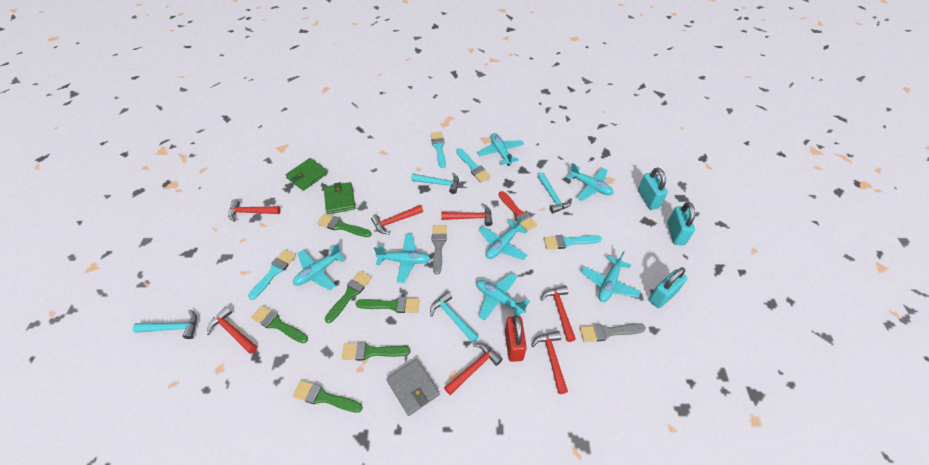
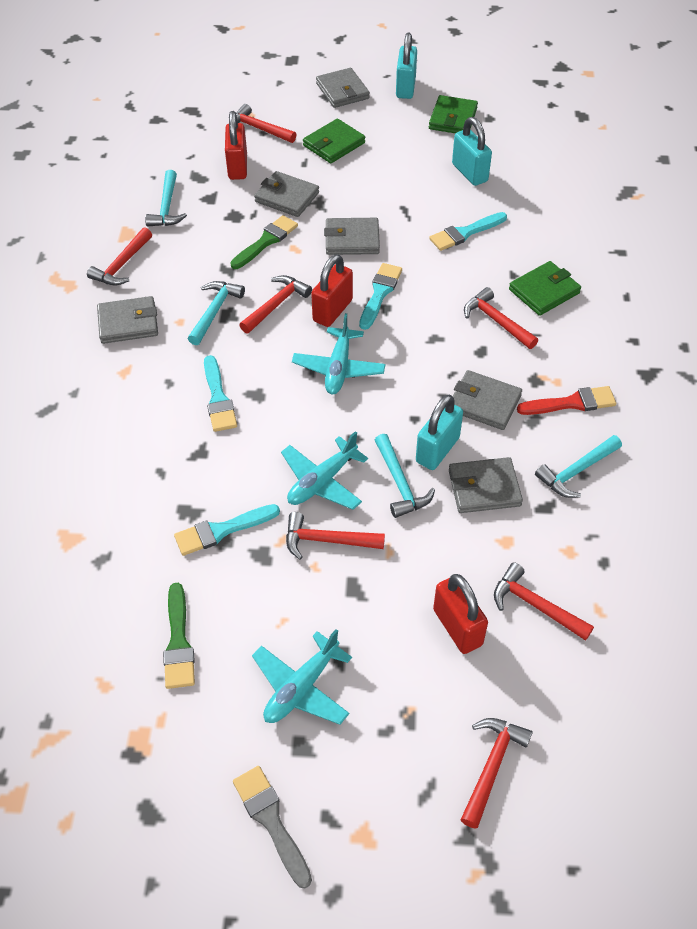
green brush: [251,306,308,343] [292,380,363,413] [317,214,372,237] [325,271,372,323] [342,342,410,360] [356,297,419,313] = 6 -> [163,583,195,689] [230,215,298,269] = 2
green wallet: [285,158,328,191] [324,182,355,214] = 2 -> [303,119,365,164] [429,95,478,133] [509,261,581,316] = 3
grey brush: [432,225,447,275] [580,324,646,342] = 2 -> [233,766,312,888] = 1
grey wallet: [386,359,440,416] = 1 -> [97,296,158,344] [254,171,319,217] [316,68,370,108] [324,218,380,255] [449,457,523,513] [453,370,522,430] = 6
red padlock: [505,315,527,362] = 1 -> [225,111,247,180] [311,254,353,327] [433,574,488,654] = 3
turquoise plane: [293,244,345,290] [374,234,431,283] [476,273,530,321] [477,133,524,166] [479,216,528,260] [567,163,614,201] [581,251,641,302] = 7 -> [252,629,352,725] [281,431,368,510] [292,313,386,394] = 3

